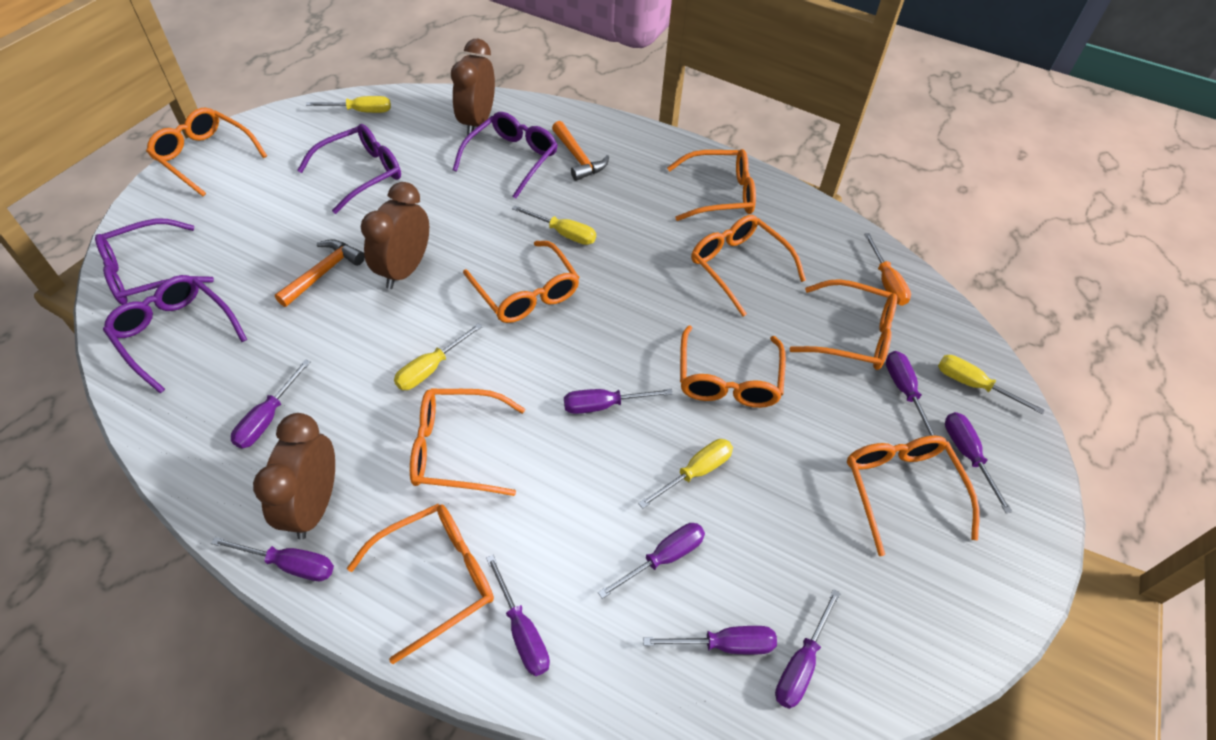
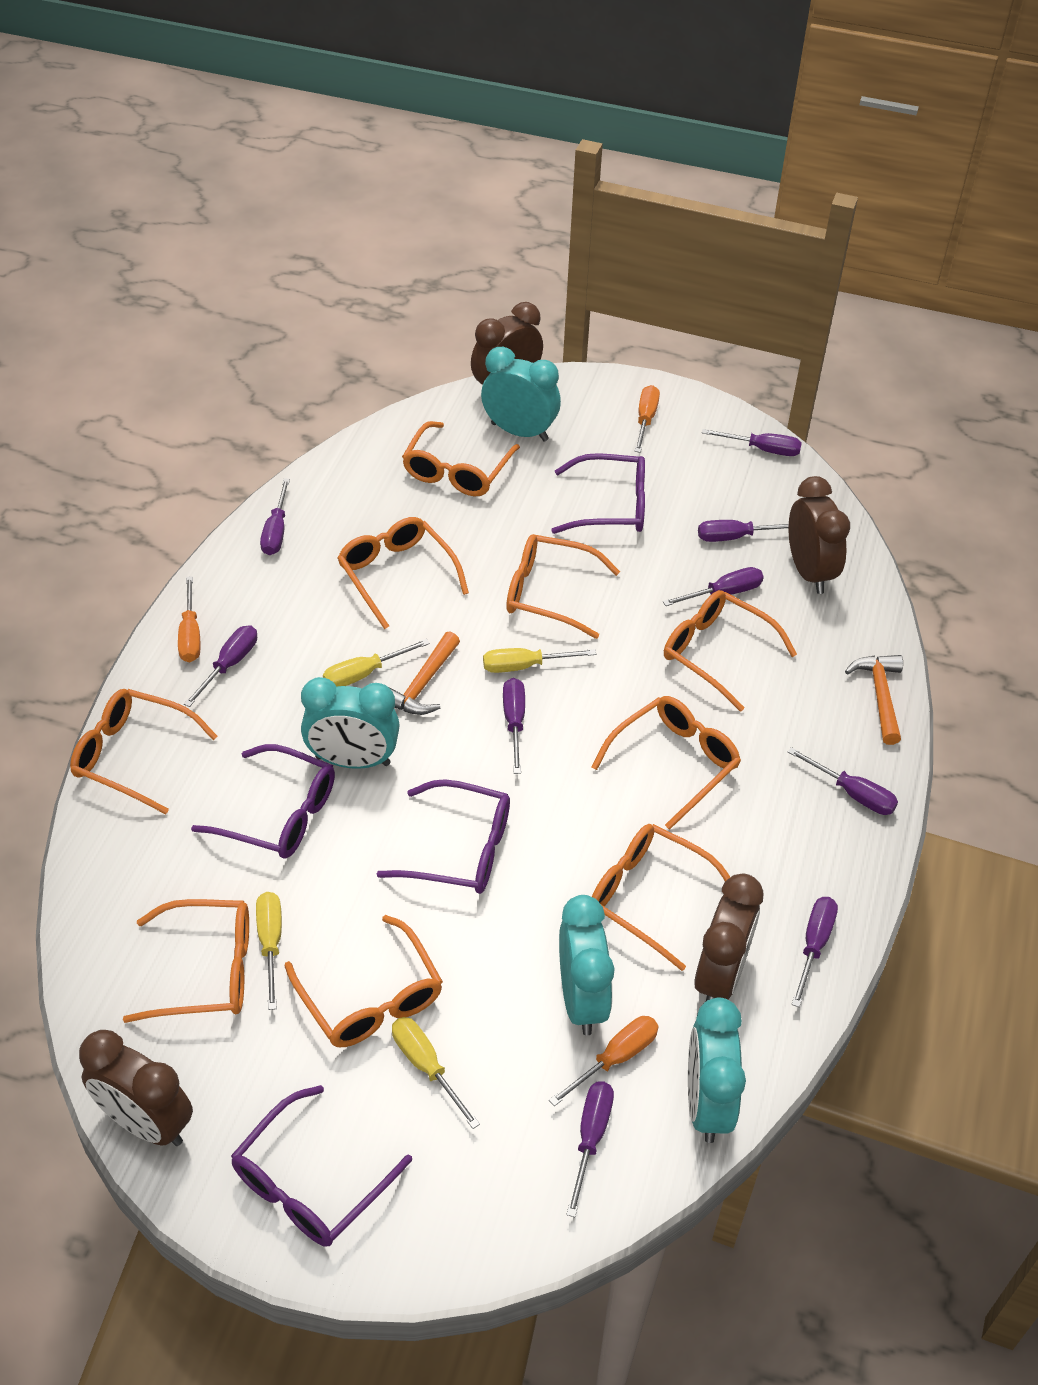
brown clock: [253,413,335,540] [361,182,429,289] [451,39,495,136] = 3 -> [79,1030,193,1146] [471,302,543,385] [694,874,763,1001] [788,476,850,594] = 4
orange screwdriver: [864,233,911,306] = 1 -> [178,576,200,662] [549,1016,659,1106] [634,385,660,453] = 3
turquoise clock: none = 0 -> [301,677,400,769] [481,347,561,441] [559,895,615,1035] [688,997,746,1143] = 4
yellow screwdriver: [306,96,391,113] [394,323,482,390] [512,205,596,245] [638,439,733,509] [938,355,1045,414] = 5 -> [256,892,282,1010] [323,639,430,687] [392,1017,480,1129] [483,648,596,673] = 4

